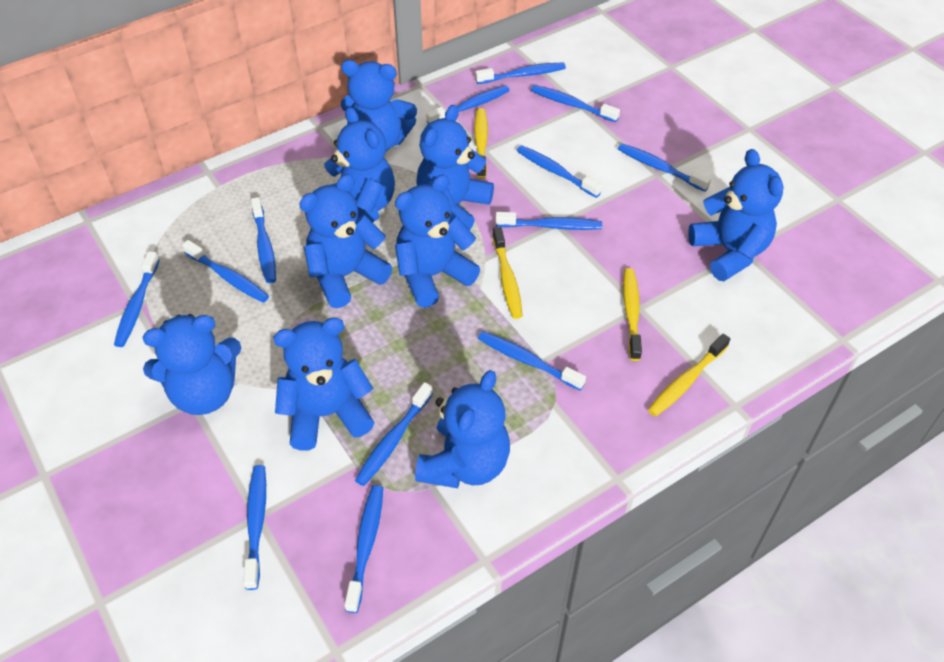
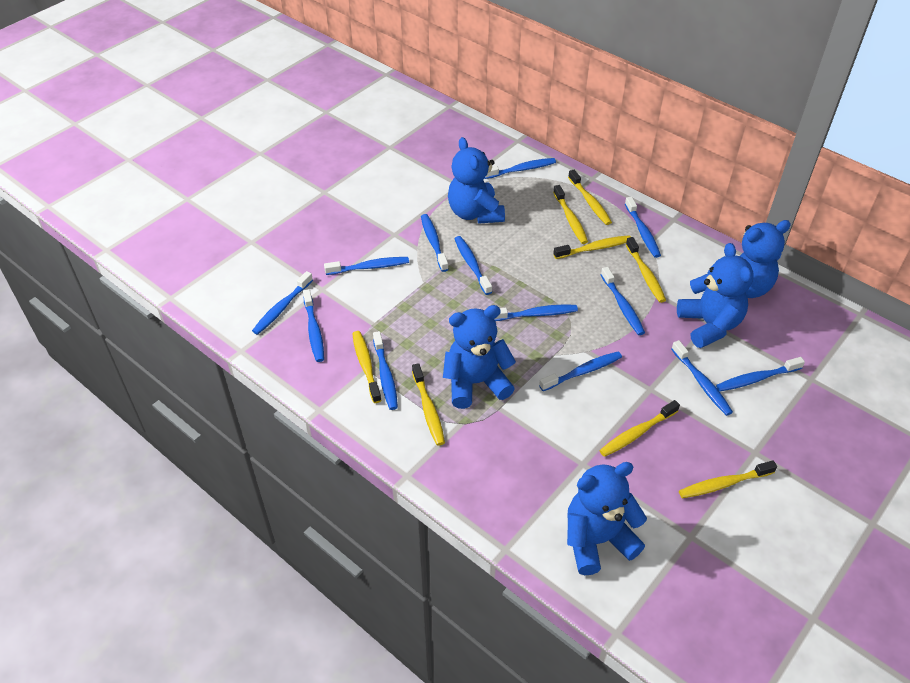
blue teddy bear: [143,314,241,415] [273,317,374,451] [299,174,392,308] [319,107,395,222] [341,60,417,151] [395,175,480,308] [415,370,510,488] [416,105,494,230] [688,149,784,281] = 9 -> [443,305,516,409] [448,137,505,224] [567,462,647,575] [677,243,753,348] [708,220,791,298] = 5
yellow toothbrush: [474,108,488,178] [492,227,522,319] [623,268,642,361] [648,334,730,417] = 4 -> [352,331,382,403] [412,363,445,446] [553,185,588,244] [553,235,631,259] [568,170,612,225] [599,400,680,457] [626,237,666,303] [679,460,777,498] = 8

